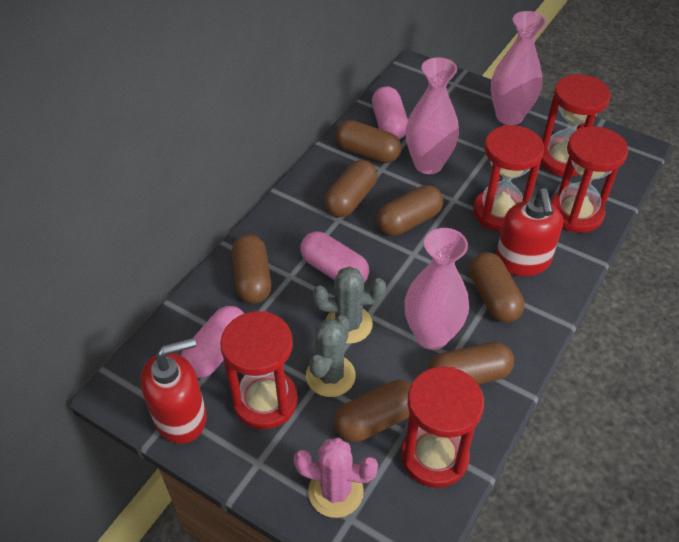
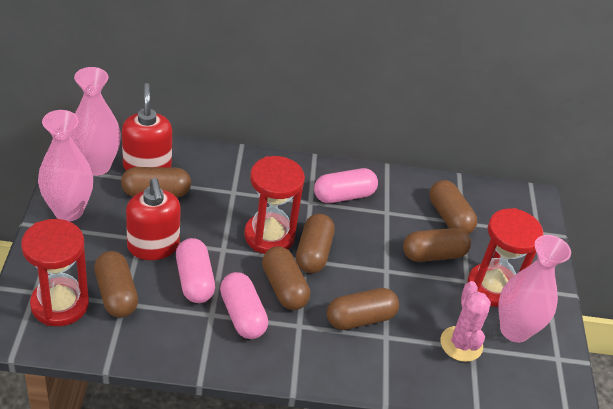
grey cactus: [306,315,356,397] [313,266,386,344] = 2 -> none = 0
red hourglass: [220,311,298,429] [401,366,484,488] [473,125,544,231] [540,74,611,176] [551,126,628,233] = 5 -> [21,219,89,326] [244,156,305,254] [467,208,544,307] = 3

